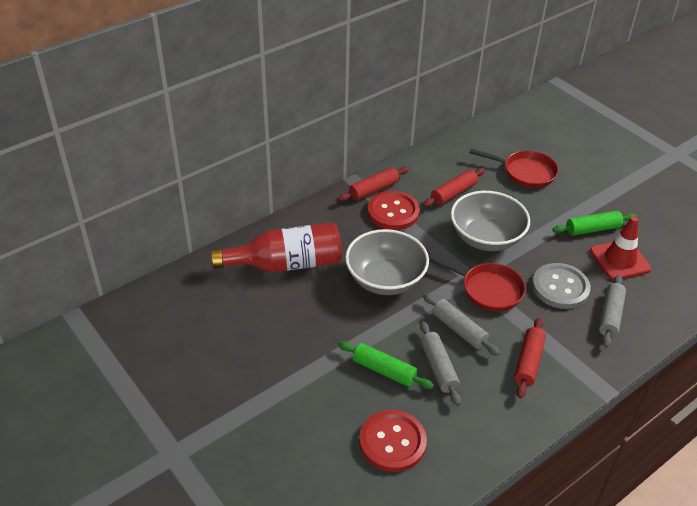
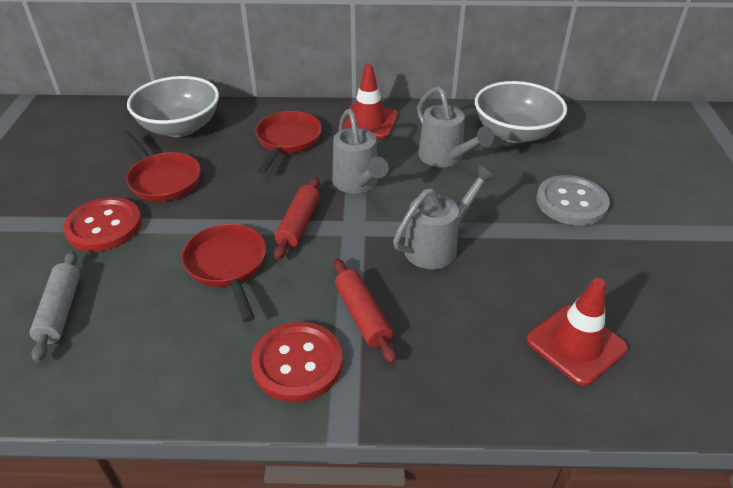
green rolling pin: [338,341,434,389] [552,211,637,236] = 2 -> none = 0
grey rolling pin: [420,321,461,406] [423,293,500,356] [599,275,626,348] = 3 -> [30,251,80,362] = 1
grey watering can: none = 0 -> [332,109,389,194] [393,165,496,269] [417,86,494,167] = 3
red bottle: [211,223,342,272] = 1 -> none = 0
red pan: [428,254,526,312] [469,149,559,188] = 2 -> [121,131,201,202] [181,224,266,322] [255,111,322,174] = 3
red rolling pin: [338,167,409,202] [423,168,485,207] [514,317,546,398] = 3 -> [274,177,320,260] [333,258,396,364] = 2
red traffic cone: [590,216,651,280] = 1 -> [338,64,398,139] [527,278,628,386] = 2

